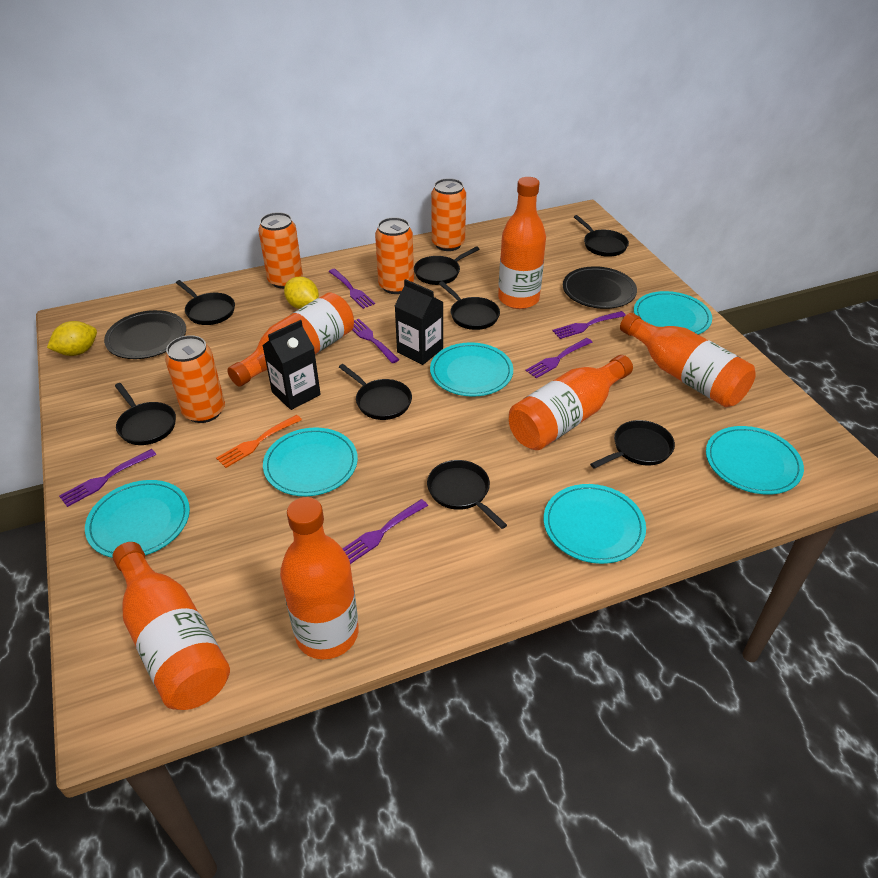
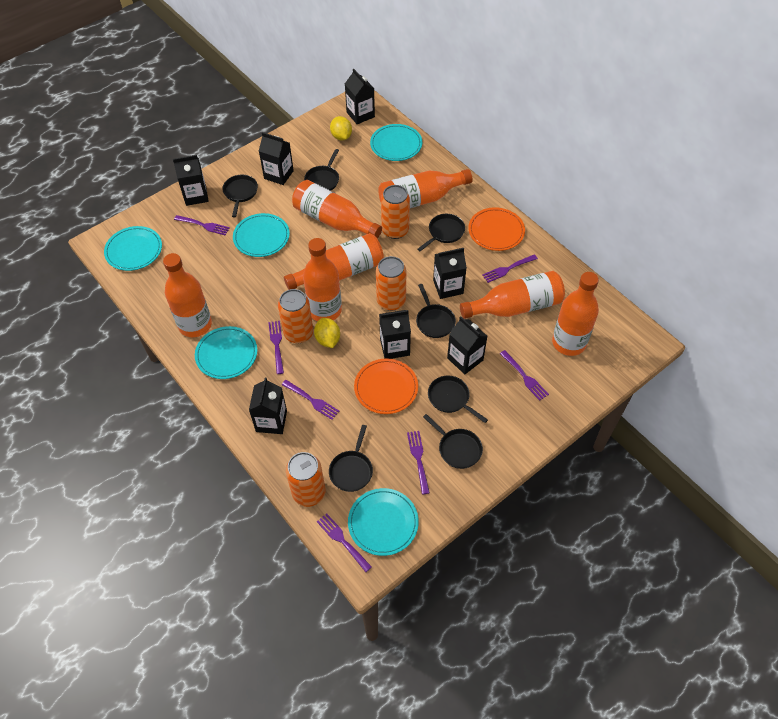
black carton: [262,320,321,410] [395,279,444,365] = 2 -> [173,155,209,206] [249,377,287,434] [259,132,294,185] [345,69,375,124] [379,310,411,359] [433,248,467,299] [447,317,487,374] = 7
black pan: [115,383,176,445] [176,280,235,325] [339,364,412,420] [414,246,479,285] [427,460,507,529] [439,281,500,330] [574,215,629,257] [590,420,675,469] = 8 -> [223,175,258,217] [304,149,339,191] [329,425,373,492] [416,284,456,338] [418,214,465,251] [423,414,483,469] [428,376,488,423] = 7
black plate: [104,310,186,359] [563,266,637,309] = 2 -> none = 0
orange bottle: [112,542,230,710] [227,292,354,387] [280,497,359,659] [498,177,546,309] [509,355,633,450] [620,313,756,407] = 6 -> [163,253,212,337] [284,233,384,290] [292,180,382,238] [303,238,342,321] [378,169,473,208] [460,271,565,319] [552,272,599,356] = 7
orange fork: [216,415,302,468] = 1 -> none = 0
orange plate: none = 0 -> [354,358,418,414] [468,207,525,251] = 2
purple fork: [59,449,157,507] [328,269,375,309] [342,499,428,564] [352,319,399,363] [526,338,593,379] [552,311,626,339] = 6 -> [174,215,230,235] [268,321,284,374] [282,380,339,420] [317,513,372,572] [407,431,430,494] [482,254,538,283] [500,350,549,401] = 7
turquoise plate: [85,480,190,558] [263,427,358,496] [430,342,513,397] [544,484,646,564] [634,291,712,334] [706,426,804,494] = 6 -> [104,226,162,271] [195,326,257,379] [233,213,290,257] [348,488,419,556] [370,124,422,161] = 5

